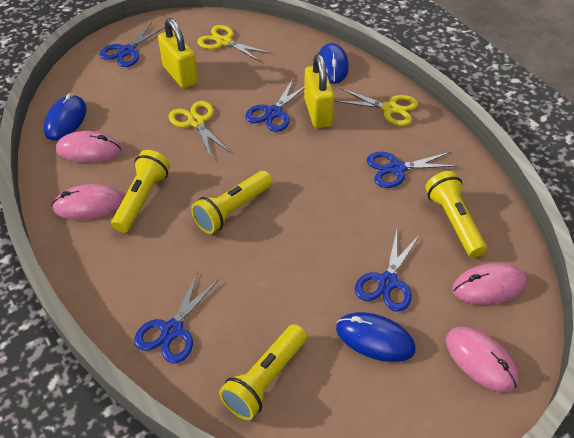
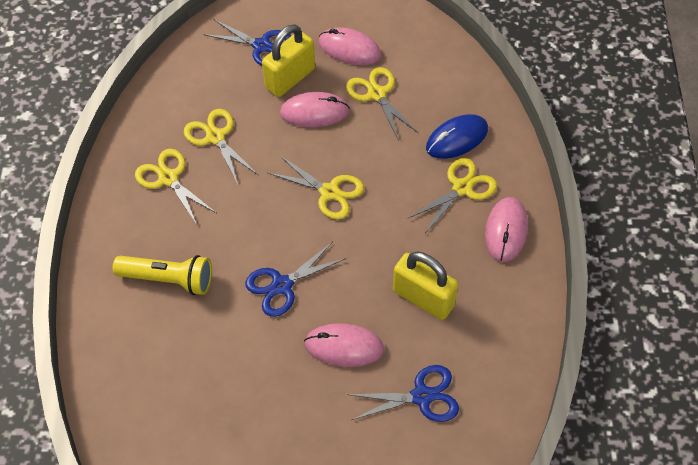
blue mouse: [44,93,87,141] [318,43,349,84] [336,312,416,362] = 3 -> [426,114,488,159] = 1
blue scissors: [99,22,165,67] [134,271,219,363] [245,79,304,132] [355,230,419,312] [367,152,457,188] = 5 -> [204,19,291,66] [245,242,347,317] [347,365,459,422] = 3
yellow flashlight: [111,150,170,233] [191,171,272,234] [219,324,307,420] [425,171,487,257] = 4 -> [113,255,212,295] = 1
yellow scissors: [169,101,231,158] [197,25,271,62] [334,88,418,126] = 3 -> [135,149,216,225] [184,109,258,184] [268,156,364,220] [346,67,418,141] [408,158,497,233] = 5

